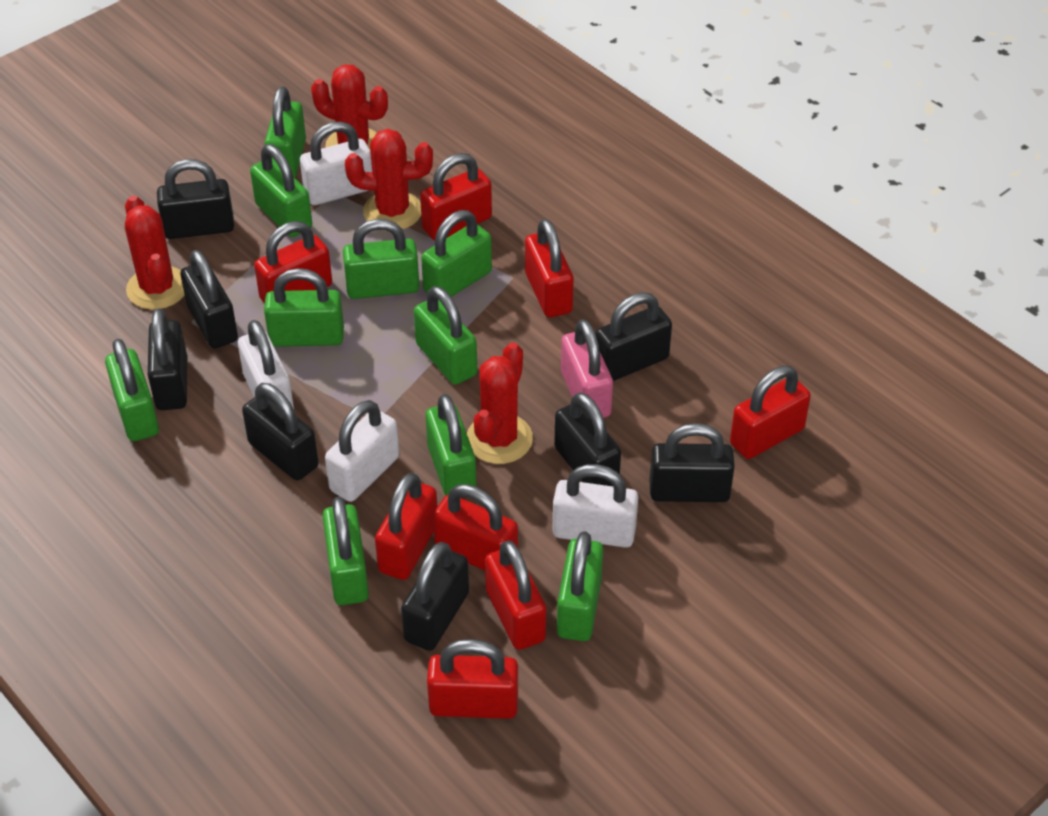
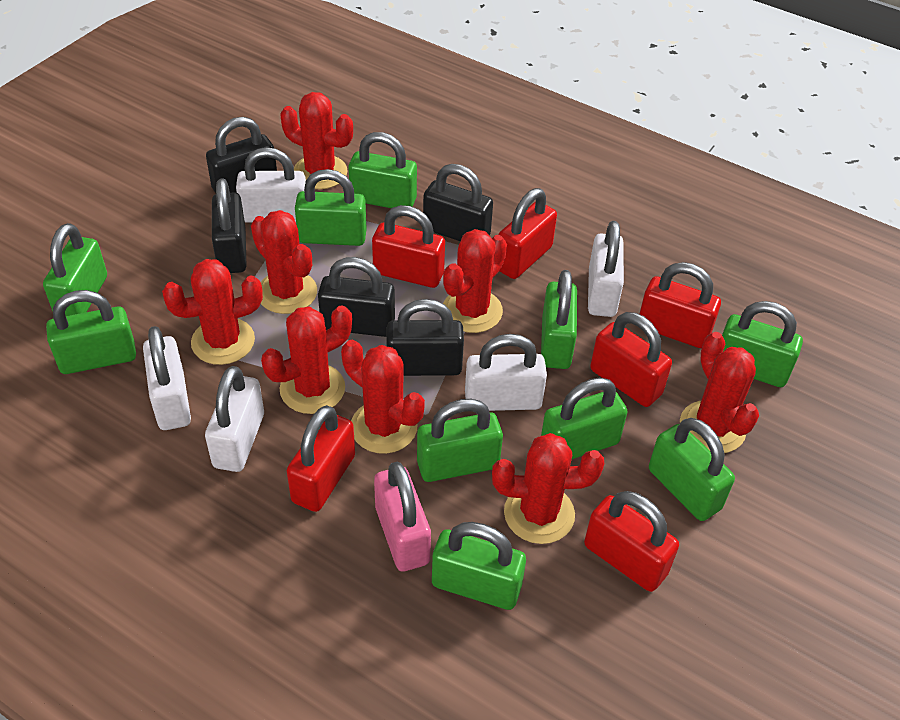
black padlock: [148,308,187,410] [157,159,234,239] [180,250,238,349] [242,383,318,480] [401,542,469,651] [554,392,621,486] [595,292,672,381] [650,423,735,502] = 8 -> [206,117,277,193] [212,179,247,273] [318,257,395,337] [386,299,464,376] [423,164,493,241] = 5
red cactus: [125,195,185,310] [311,64,388,150] [345,129,433,231] [467,342,533,464] = 4 -> [162,259,263,365] [251,210,317,314] [261,305,352,414] [280,92,353,189] [341,340,425,454] [443,229,507,333] [492,433,604,544] [680,332,759,453] = 8
red padlock: [254,221,332,304] [375,473,437,580] [420,153,492,241] [427,639,518,719] [433,484,518,571] [485,540,546,650] [525,219,574,317] [730,366,811,459] = 8 -> [287,405,355,512] [372,205,445,288] [498,188,557,279] [584,491,679,592] [590,312,672,407] [640,262,721,348] = 6
white padlock: [238,320,294,409] [300,121,372,205] [325,400,399,502] [553,464,638,548] = 4 -> [143,326,191,430] [205,366,264,472] [236,147,306,223] [465,334,547,411] [588,221,624,317] = 5

